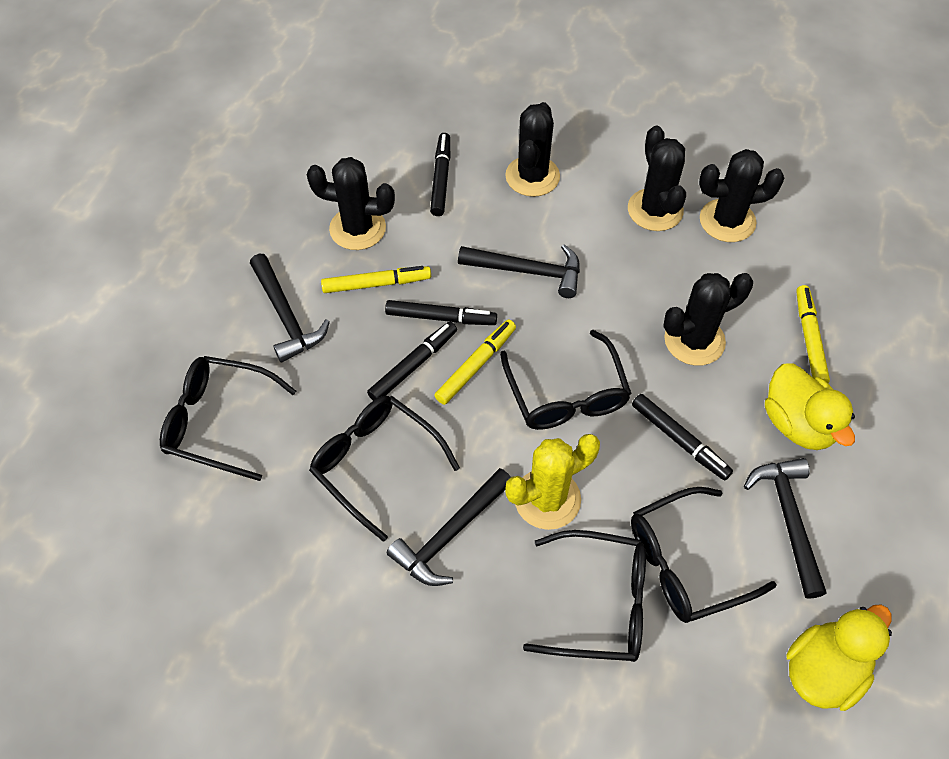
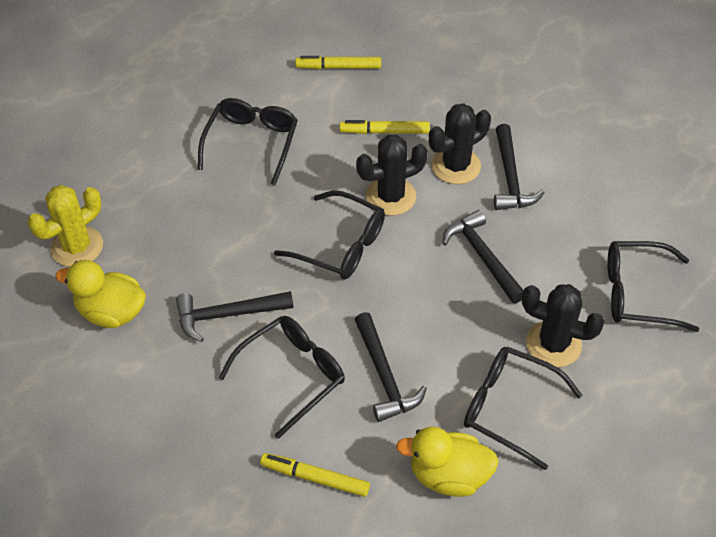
black cactus: [307,157,395,250] [505,102,560,197] [628,126,686,231] [663,273,753,366] [699,149,785,242] = 5 -> [356,134,428,216] [429,103,491,184] [522,284,605,367] = 3
black marker: [367,322,457,401] [385,300,497,325] [430,133,450,216] [632,394,733,480] = 4 -> none = 0

